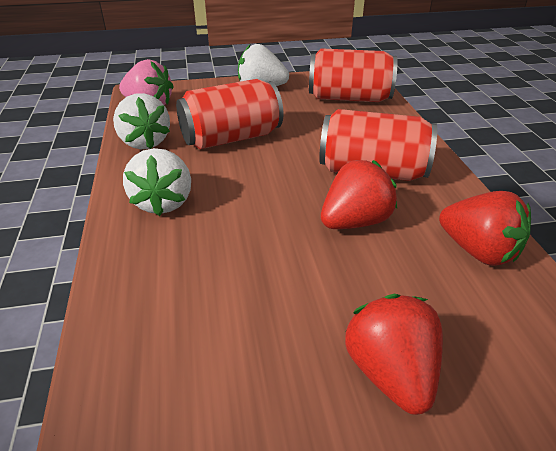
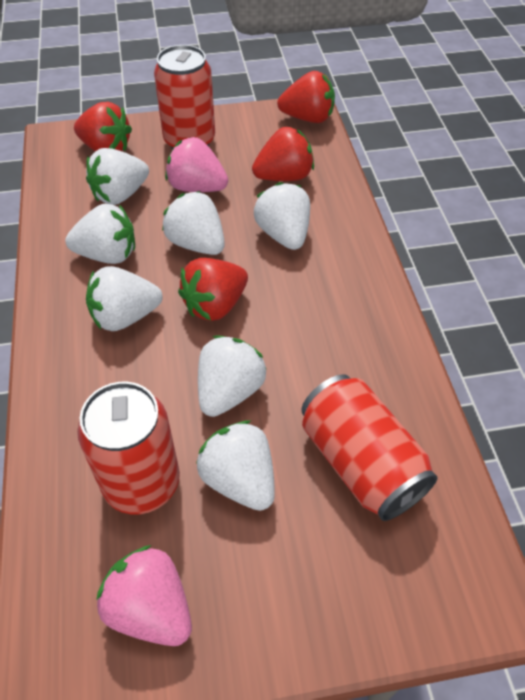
pink strawberry: [119,59,174,105] = 1 -> [97,545,192,646] [165,137,228,192] = 2
red strawberry: [321,160,397,229] [345,294,443,415] [439,191,531,266] = 3 -> [74,102,132,152] [178,258,248,321] [252,127,314,181] [277,71,335,123] = 4
white strawberry: [113,93,170,149] [123,148,191,216] [238,44,289,86] = 3 -> [65,204,135,264] [86,148,149,205] [86,266,163,331] [162,191,225,255] [196,421,275,511] [198,336,267,417] [254,182,310,250] = 7

